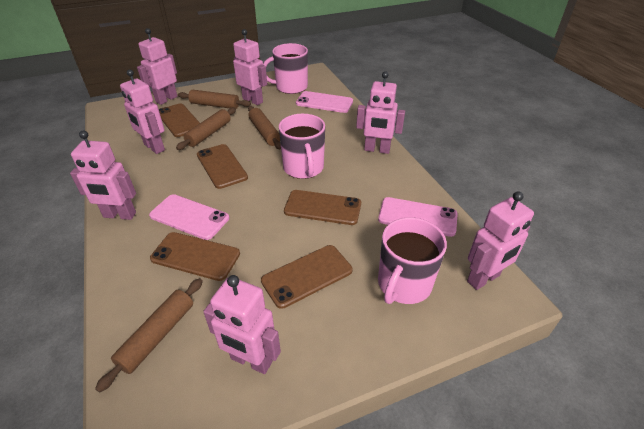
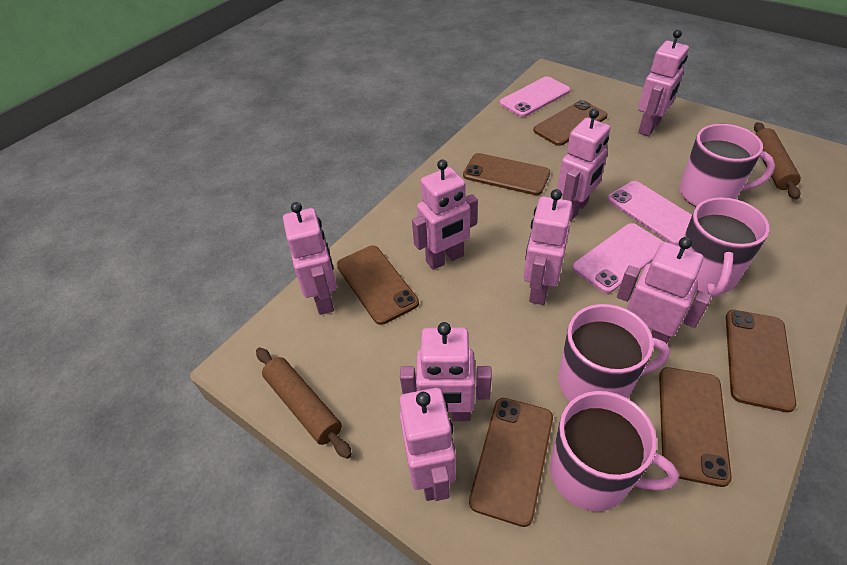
brown phone: [150,232,240,281] [159,103,200,137] [197,144,248,189] [261,245,352,309] [284,190,361,225] = 5 -> [337,245,419,325] [463,153,550,195] [469,398,553,527] [533,100,608,146] [659,367,732,487] [726,310,796,412] = 6
brown rolling pin: [95,278,203,392] [176,107,236,150] [178,90,251,109] [248,106,281,149] = 4 -> [256,348,352,459] [754,122,801,199] = 2
pink mug: [263,43,308,94] [279,114,325,179] [378,217,447,304] = 3 -> [550,391,679,511] [558,304,670,401] [679,124,775,207] [684,197,770,297] = 4
pink robot: [70,130,136,220] [120,69,165,154] [137,28,178,105] [203,275,281,374] [233,29,267,105] [356,71,405,154] [467,191,534,290] = 7 -> [283,202,337,315] [399,388,456,501] [400,322,492,421] [412,159,478,270] [523,189,572,305] [557,108,611,221] [617,237,711,344] [638,29,689,136] = 8

